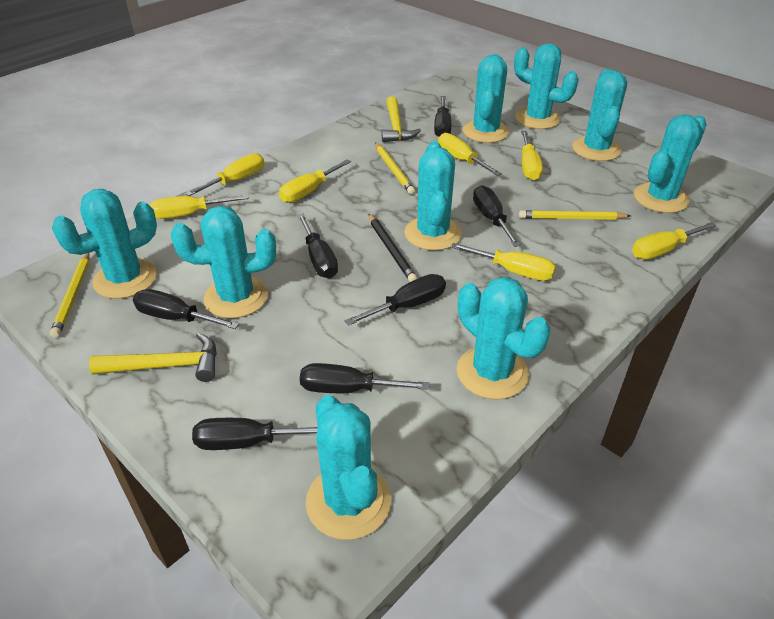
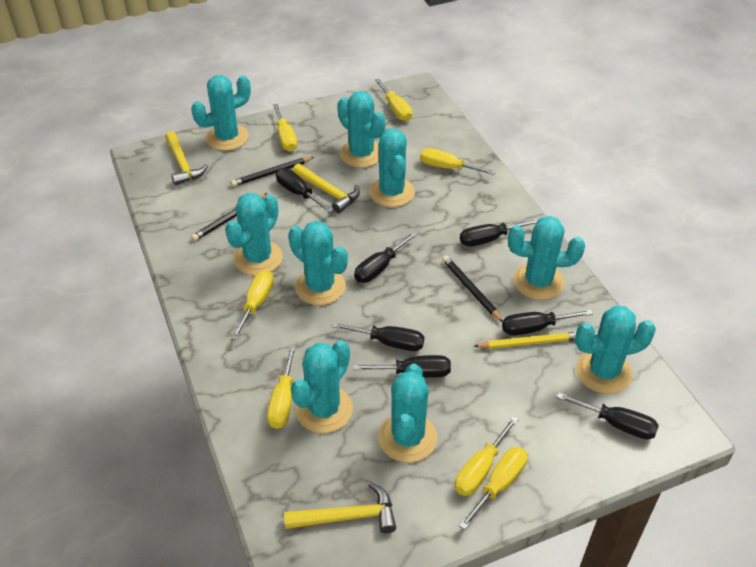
black pencil: [369,214,417,282] = 1 -> [191,193,267,241] [231,157,314,187] [442,255,503,322] = 3
yellow hammer: [89,333,217,382] [382,96,421,142] = 2 -> [165,131,208,185] [284,483,396,533] [293,163,360,213] = 3
yellow pencil: [50,253,90,338] [375,142,415,194] [519,210,631,220] = 3 -> [473,332,576,349] = 1

